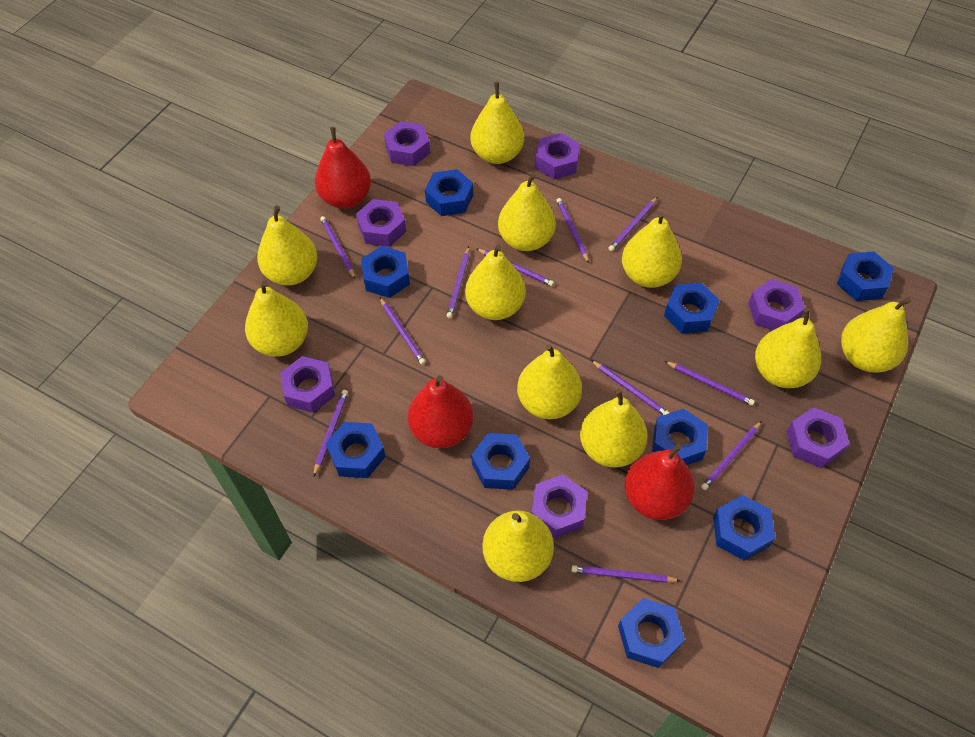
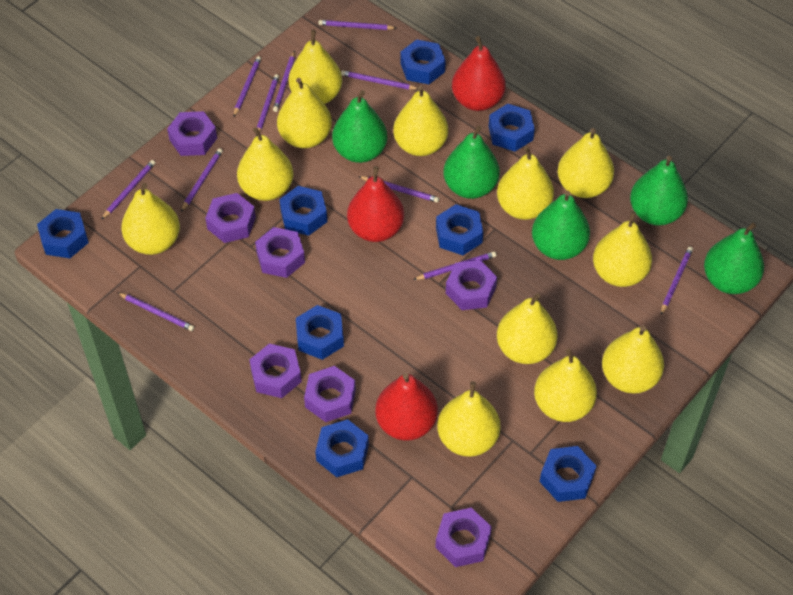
blue nut: [326,422,386,478] [361,246,410,298] [425,169,473,216] [471,433,530,490] [618,598,685,668] [652,408,708,465] [664,283,720,334] [713,495,775,561] [837,251,894,301] = 9 -> [37,209,89,258] [279,186,327,236] [296,305,344,360] [315,419,369,477] [400,39,446,84] [436,204,483,255] [489,104,535,152] [540,446,596,502] = 8
green pear: none = 0 -> [332,90,387,163] [443,126,500,199] [532,191,590,260] [630,156,688,226] [704,223,764,294] = 5
yellow pear: [245,281,308,357] [257,205,318,286] [465,244,526,320] [471,82,524,164] [482,511,554,582] [498,173,556,251] [517,344,582,419] [580,389,648,468] [622,212,682,288] [755,308,821,388] [841,297,911,373] = 11 -> [121,183,180,255] [237,127,293,201] [277,78,332,148] [289,30,342,104] [393,86,448,156] [437,381,500,457] [497,146,554,220] [497,293,558,364] [534,349,597,422] [557,128,614,198] [593,211,652,287] [602,326,664,394] = 12

